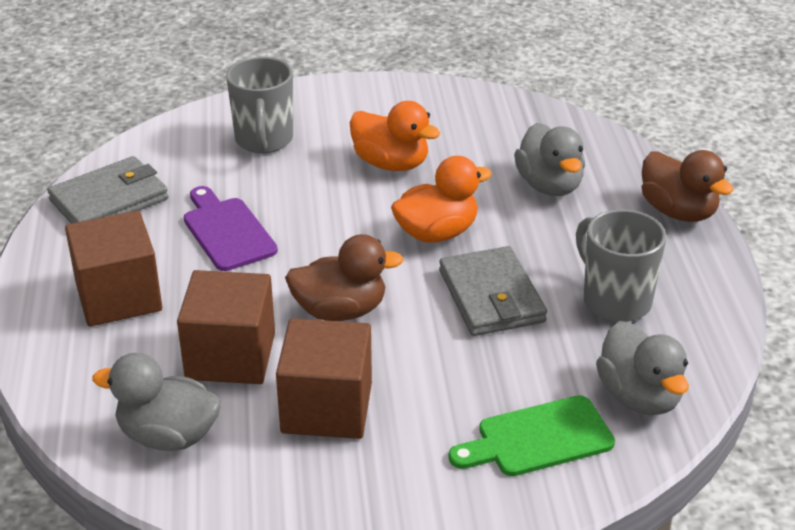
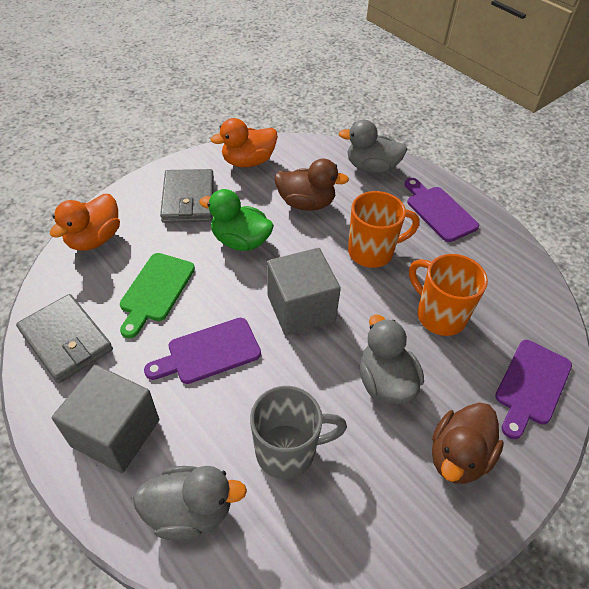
brown cube: [65,211,162,326] [177,270,275,384] [276,318,372,439] = 3 -> none = 0
green duck: none = 0 -> [199,189,274,251] = 1
grey cube: none = 0 -> [52,365,159,473] [267,248,341,336] = 2
grey mug: [226,57,293,153] [576,209,666,322] = 2 -> [250,386,347,479] = 1
orange mug: none = 0 -> [348,191,420,268] [409,254,488,336] = 2
purple cutting board: [184,186,278,271] = 1 -> [144,318,261,384] [404,178,479,242] [495,340,572,439] = 3

